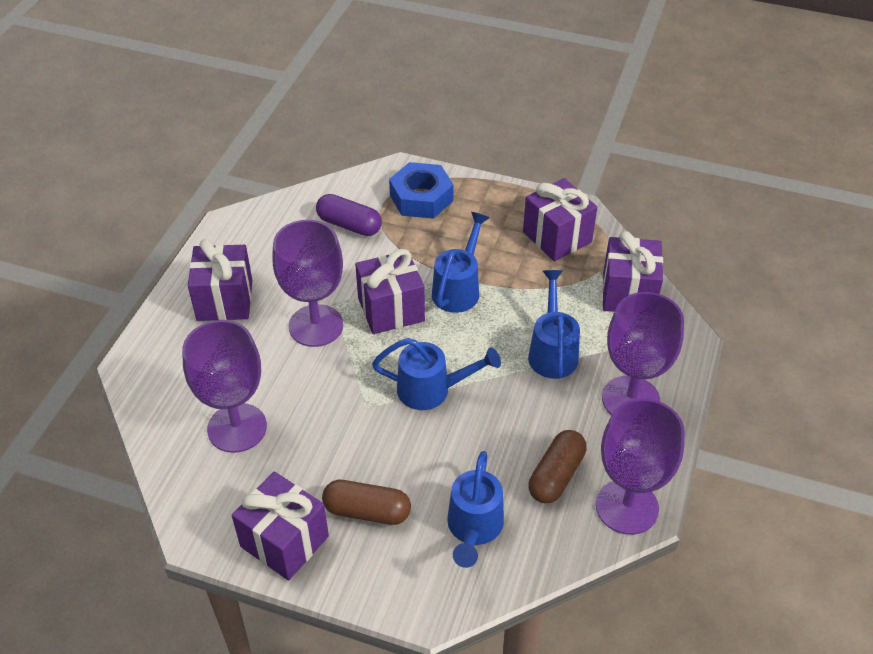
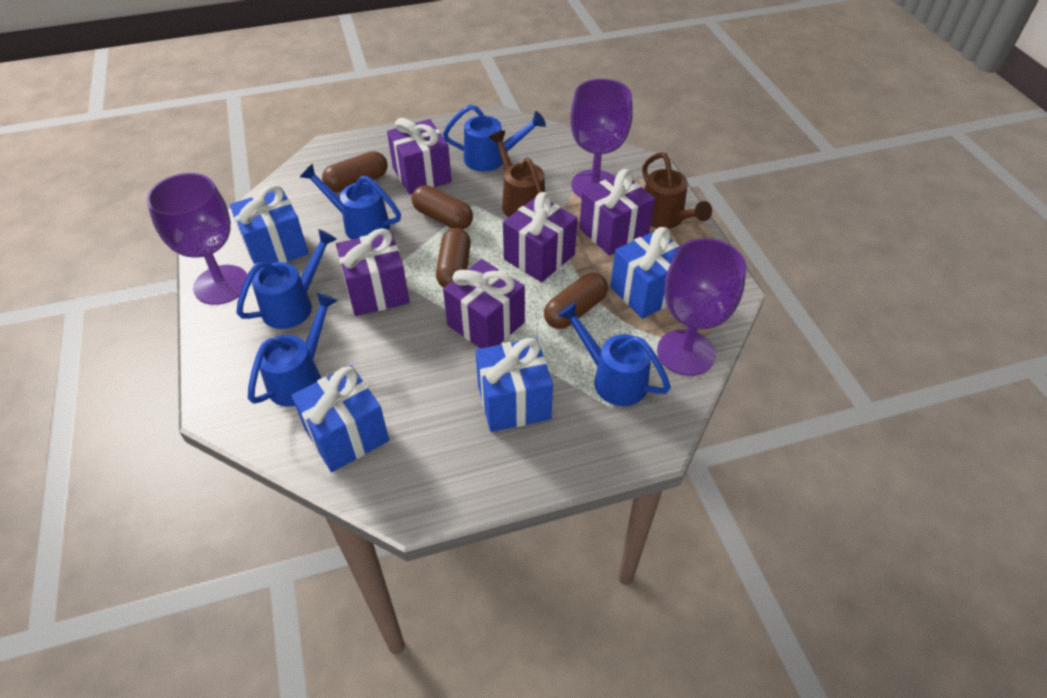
blue gift: none = 0 -> [230,185,309,270] [291,365,389,472] [475,338,553,432] [611,227,679,319] = 4
blue nut: [389,162,454,219] = 1 -> none = 0
blue watering can: [372,338,501,410] [432,212,490,313] [447,451,504,568] [528,270,580,379] = 4 -> [236,229,337,329] [248,293,338,407] [300,163,401,240] [443,105,546,172] [558,302,671,406] = 5
brown capsule: [322,480,411,525] [528,430,587,503] = 2 -> [322,151,387,192] [412,185,473,229] [436,228,471,288] [544,272,608,329] = 4
brown watering can: none = 0 -> [489,131,545,217] [642,153,712,229] = 2
purple capsule: [316,194,382,236] = 1 -> none = 0
purple goblet: [182,320,267,453] [272,220,343,347] [596,398,685,535] [602,292,684,415] = 4 -> [147,173,247,305] [570,79,633,198] [657,238,746,376] = 3

